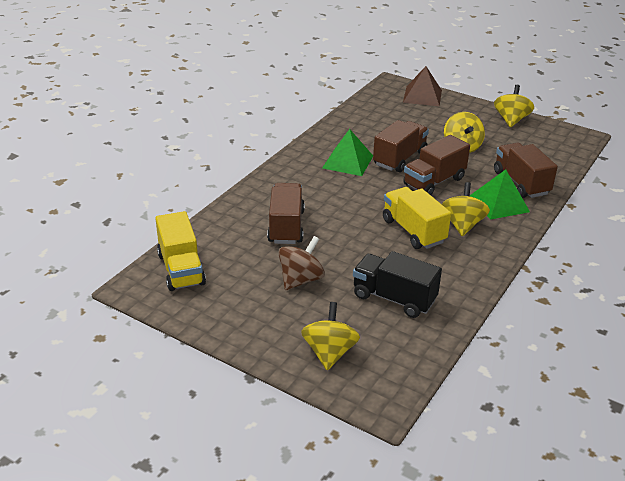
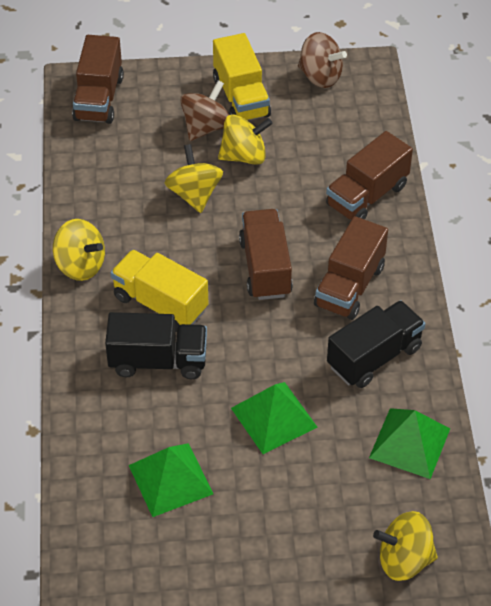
black truck: [353,251,442,318] = 1 -> [105,312,207,379] [327,300,425,388] = 2
brown pyramid: [403,66,442,106] = 1 -> none = 0
brown spinning top: [278,236,325,290] = 1 -> [180,80,229,141] [298,32,347,88] = 2
green pyramid: [322,129,373,176] [470,170,530,220] = 2 -> [129,443,213,517] [231,382,318,454] [369,408,450,479] = 3

